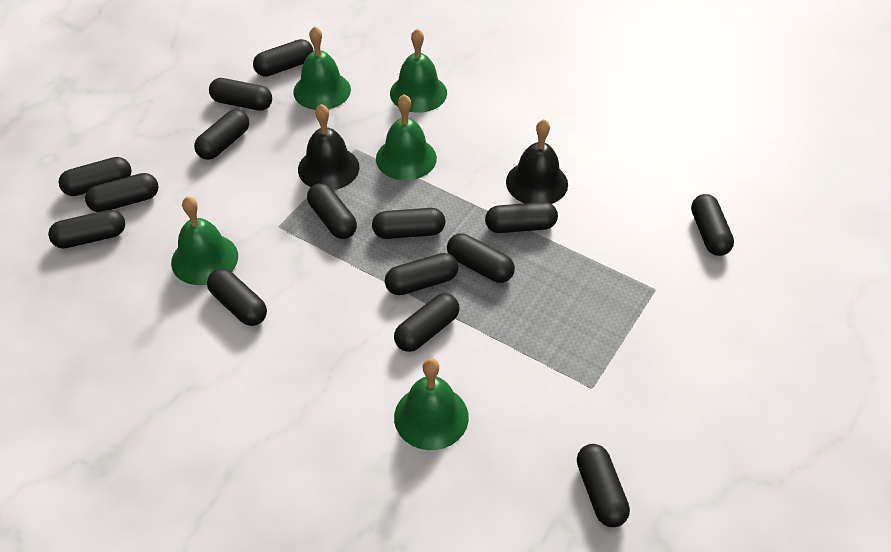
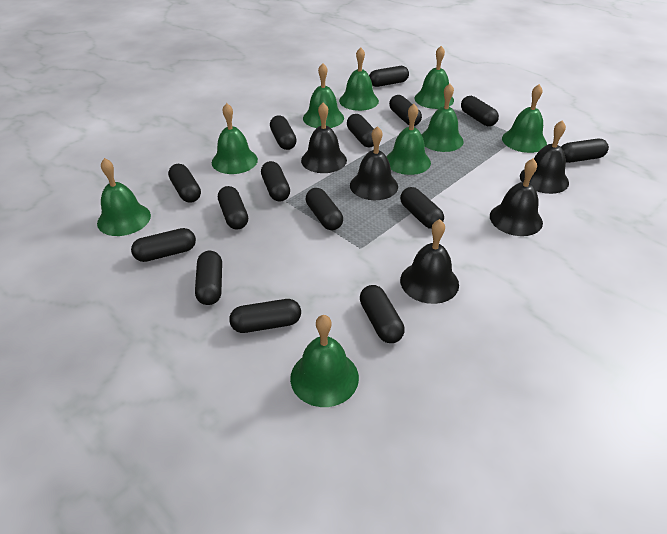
black bell: [298,104,359,190] [506,119,568,204] = 2 -> [301,102,347,173] [350,126,398,200] [400,219,459,304] [490,158,543,236] [520,120,569,194] = 5
green bell: [171,196,238,285] [293,26,351,110] [376,94,437,180] [390,29,447,113] [394,358,469,450] = 5 -> [97,158,151,236] [212,103,258,174] [290,315,359,407] [303,63,344,128] [339,47,379,111] [386,104,431,175] [415,46,454,109] [421,84,464,152] [502,84,547,153] = 9

